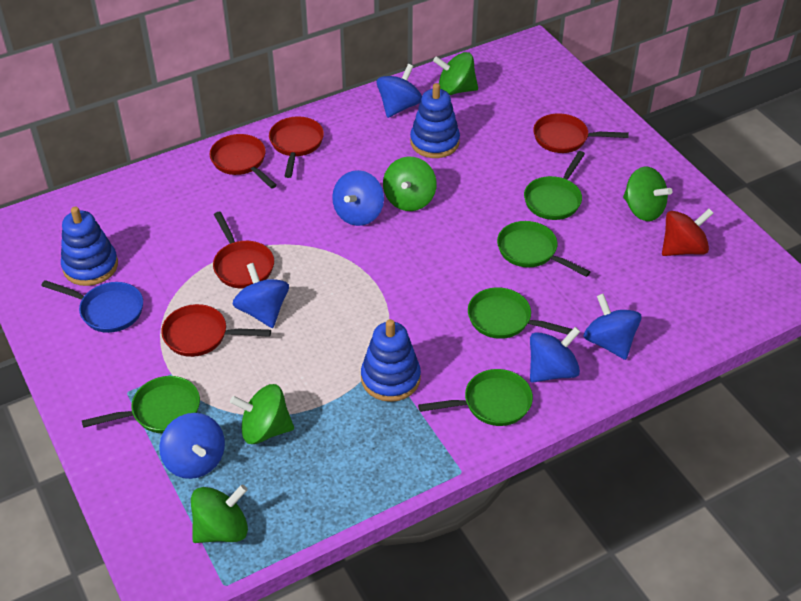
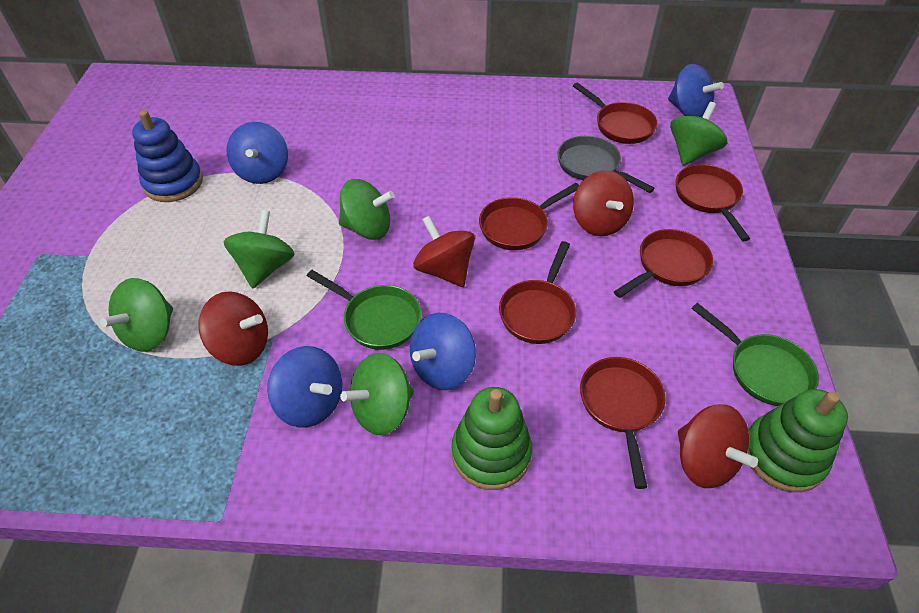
blue pan: [41,280,143,333] = 1 -> none = 0
blue spinning top: [159,413,225,479] [232,263,289,328] [332,170,384,226] [376,64,422,118] [530,327,581,383] [584,293,641,360] = 6 -> [227,122,288,184] [267,346,342,428] [410,313,476,390] [668,64,724,117] = 4
blue stacking toy: [61,207,118,286] [361,319,421,402] [410,83,460,158] = 3 -> [132,110,203,202] = 1
green pan: [82,376,200,433] [418,369,533,426] [468,287,572,339] [497,221,590,277] [524,151,585,220] = 5 -> [307,270,421,350] [691,303,819,406] = 2
green stacking toy: none = 0 -> [452,387,532,490] [747,389,848,492] = 2
grey pan: none = 0 -> [558,136,655,193] = 1
red pan: [161,304,271,357] [210,134,277,189] [213,212,274,289] [269,116,324,178] [533,113,629,153] = 5 -> [479,183,579,250] [499,241,576,344] [573,82,658,144] [580,357,666,489] [614,229,713,298] [676,164,750,241] = 6
red spinning top: [662,209,713,256] = 1 -> [198,291,268,366] [413,216,475,287] [573,170,634,236] [678,404,758,488] = 4

